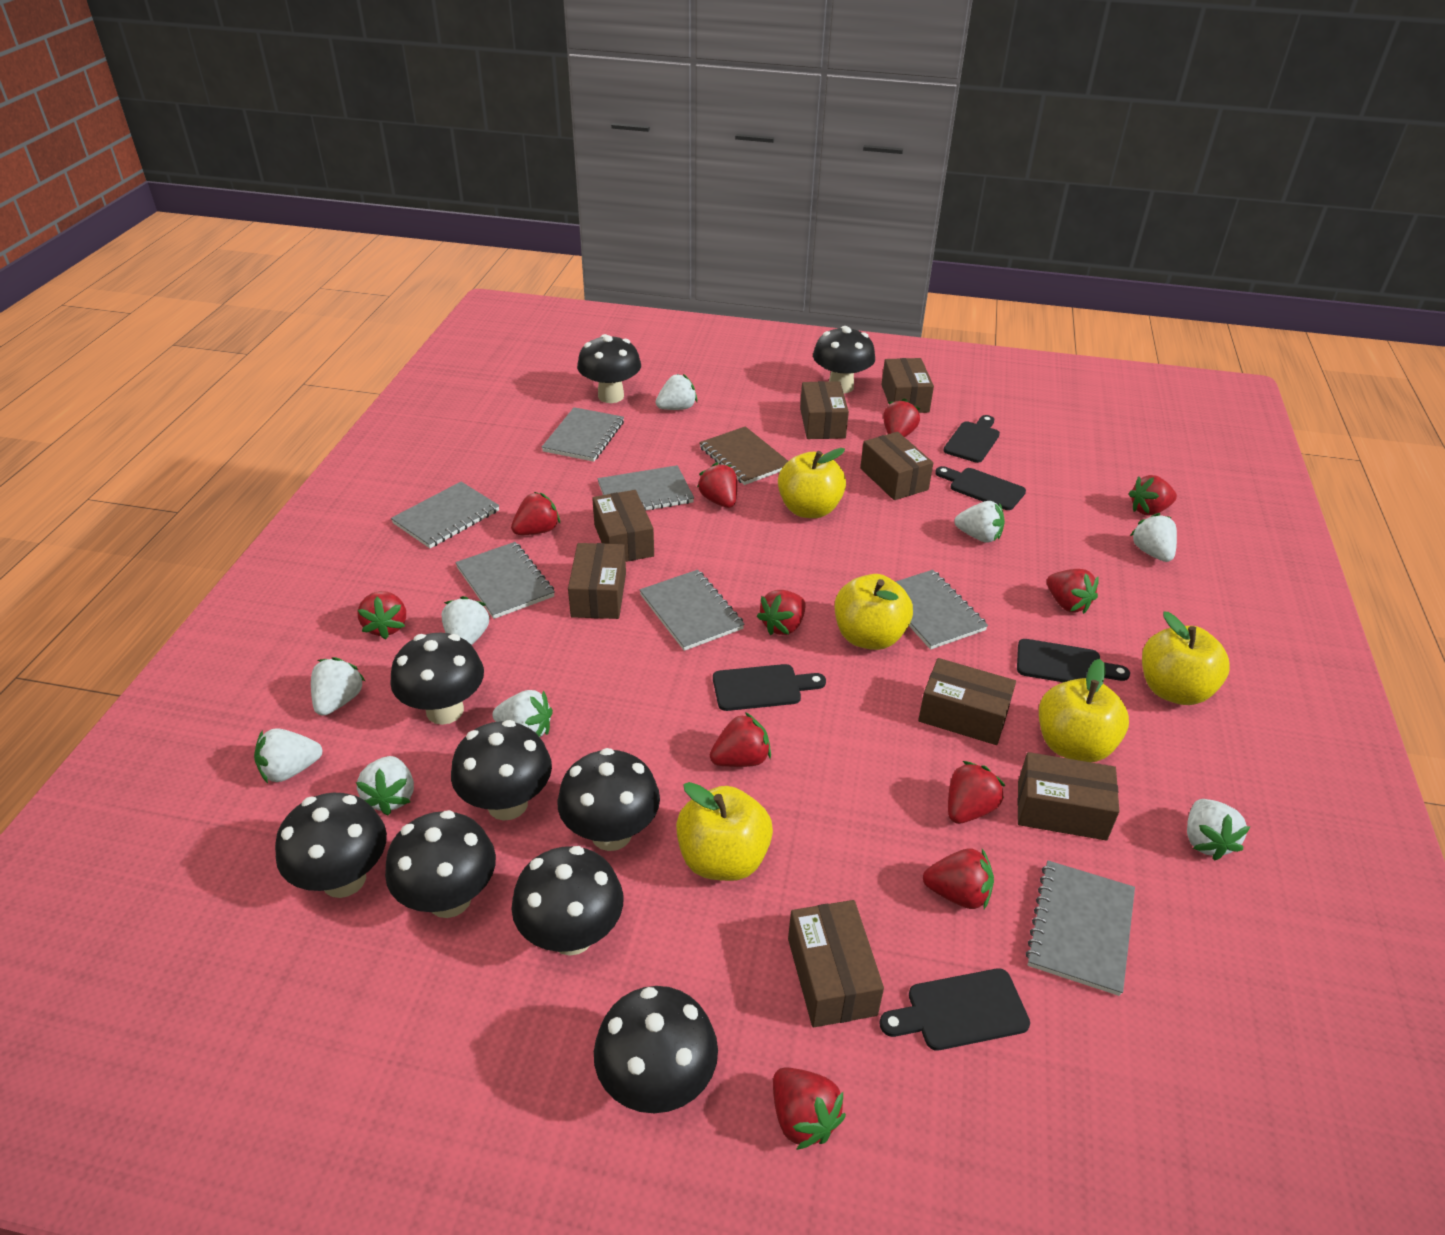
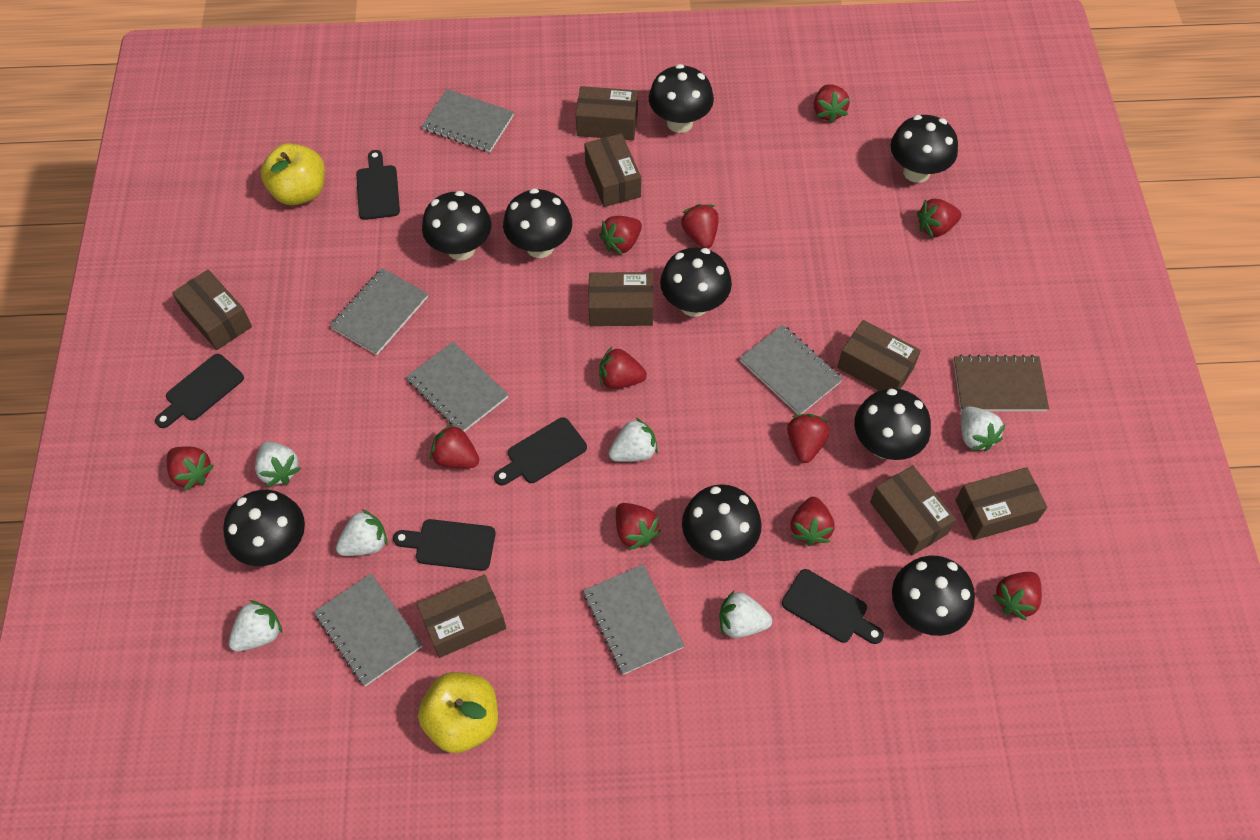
grey notebook: [391,482,499,548] [455,542,555,619] [542,407,624,462] [597,465,694,511] [640,570,744,651] [896,570,988,650] [1026,860,1135,996] = 7 -> [314,573,422,686] [330,268,428,355] [406,342,508,432] [422,89,514,152] [583,564,684,675] [740,325,843,414] = 6
white strawberry: [254,728,323,783] [311,657,366,716] [356,756,414,815] [441,596,490,645] [492,690,553,737] [656,374,697,410] [954,501,1005,543] [1130,513,1177,562] [1187,799,1250,861] = 9 -> [229,600,283,651] [255,442,301,487] [336,509,388,556] [609,418,658,462] [719,591,772,638] [961,406,1005,451] = 6
yellow apple: [676,782,773,881] [778,448,846,518] [835,574,913,650] [1039,659,1129,762] [1142,612,1230,705] = 5 -> [261,143,325,205] [418,672,498,753] = 2

